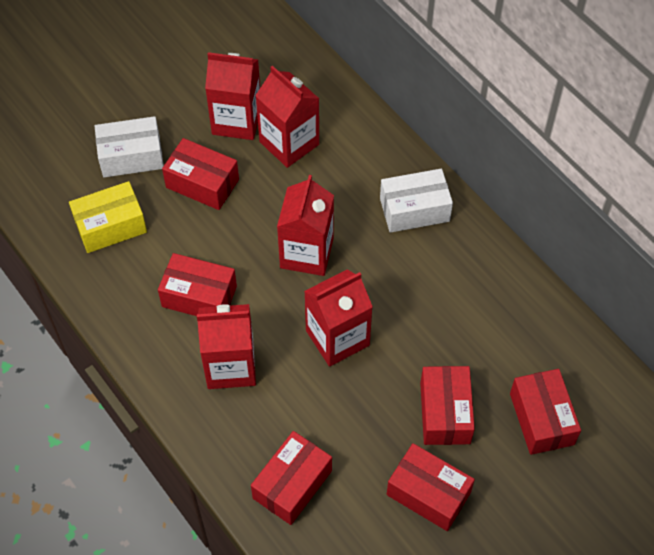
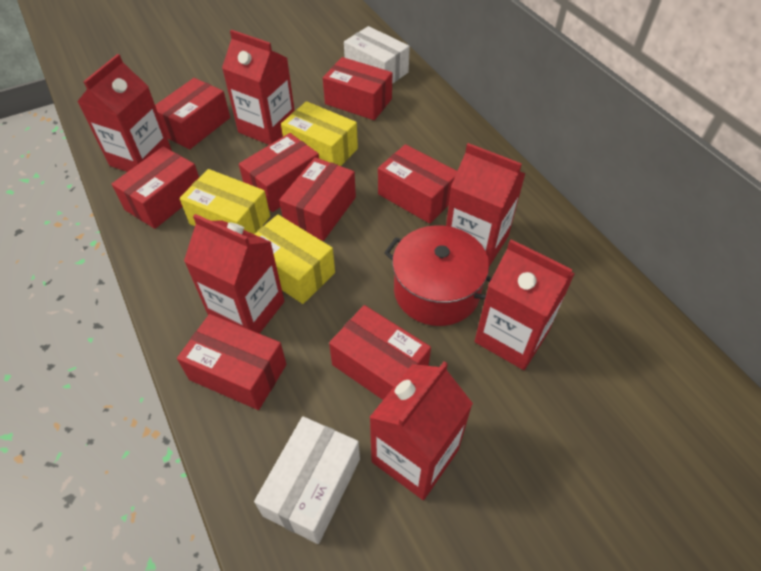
red box: [158,253,237,316] [162,138,239,210] [251,431,332,525] [387,443,475,531] [420,366,475,445] [510,369,581,455] = 6 -> [112,147,199,229] [155,78,230,149] [177,314,286,410] [239,133,319,212] [279,157,356,241] [323,57,392,120] [329,305,431,400] [378,144,457,224] = 8
red carton: [197,304,256,389] [205,52,260,140] [255,66,319,168] [277,175,334,276] [304,270,373,367] = 5 -> [77,54,172,172] [184,214,284,334] [222,30,295,145] [369,361,473,500] [446,143,526,267] [474,239,575,370] = 6
red pot: none = 0 -> [384,225,492,326] = 1
yellow box: [69,181,147,253] = 1 -> [180,169,270,234] [254,214,335,304] [281,101,358,166] = 3

